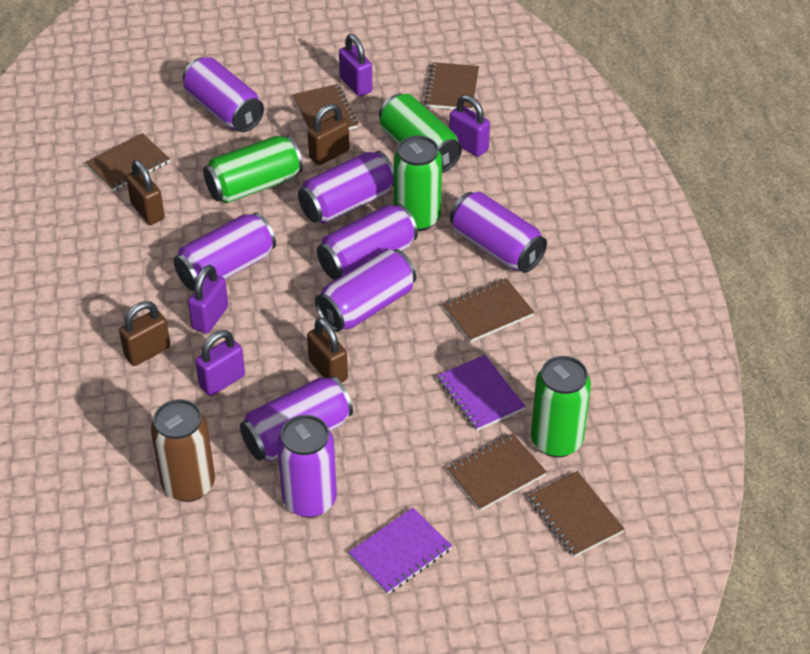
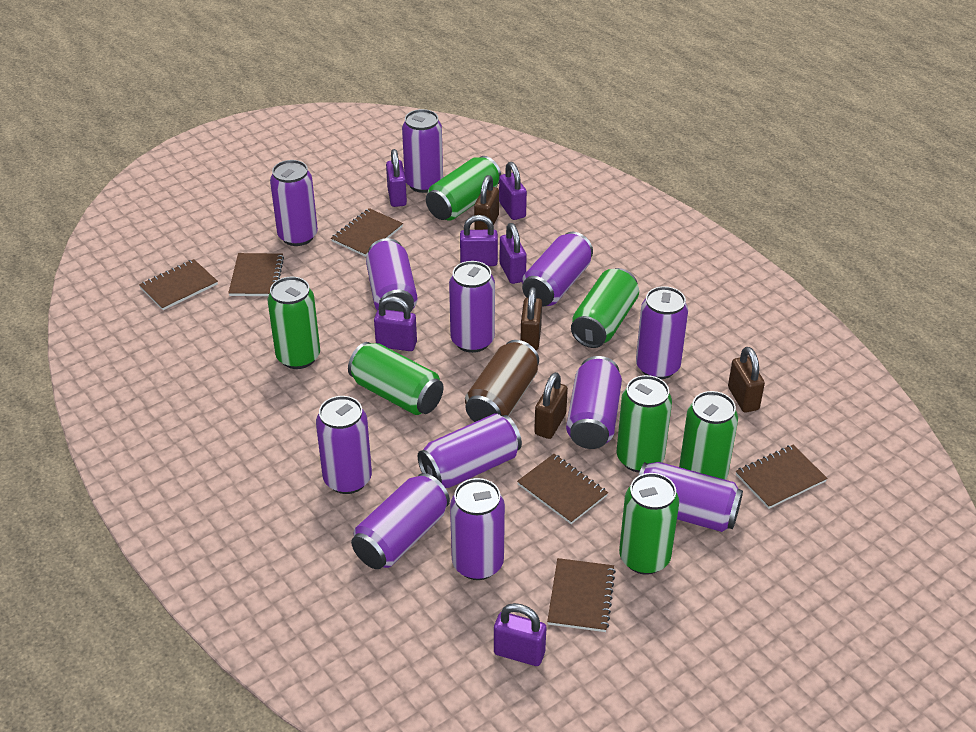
green can: [203,135,303,203] [379,94,462,173] [394,136,442,231] [531,356,591,457] = 4 -> [268,277,320,369] [348,342,444,415] [426,156,501,220] [571,268,639,348] [616,375,672,473] [619,473,679,575] [679,391,738,480] = 7
purple can: [174,212,276,291] [183,57,264,132] [240,376,353,461] [277,415,337,518] [298,151,394,224] [315,249,416,332] [317,204,418,280] [450,192,547,273] = 8 -> [270,160,318,246] [316,396,372,494] [351,473,450,569] [366,238,417,312] [402,109,443,193] [418,413,522,488] [449,261,495,353] [450,478,505,580] [522,232,593,307] [566,356,622,449] [636,286,688,379] [638,462,743,532] = 12
purple notebook: [349,507,452,594] [437,355,526,431] = 2 -> none = 0
purple padlock: [188,265,228,333] [195,330,245,396] [339,34,372,97] [449,95,490,157] = 4 -> [374,296,417,351] [386,149,407,207] [460,215,498,266] [494,603,546,666] [499,162,527,220] [500,223,527,284] = 6

